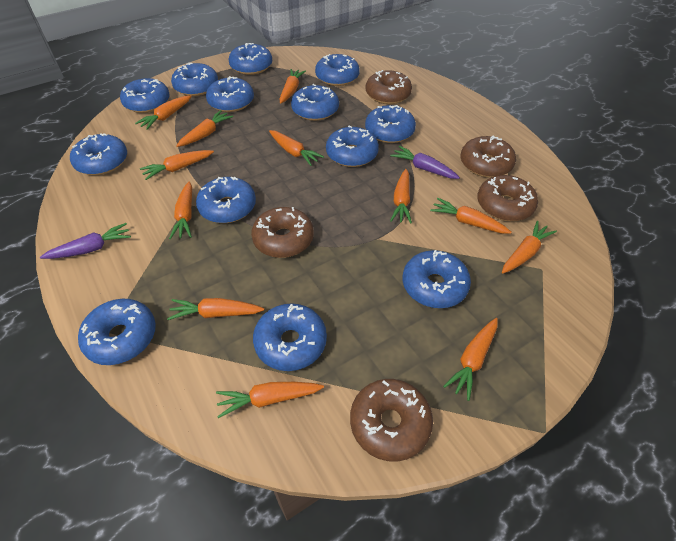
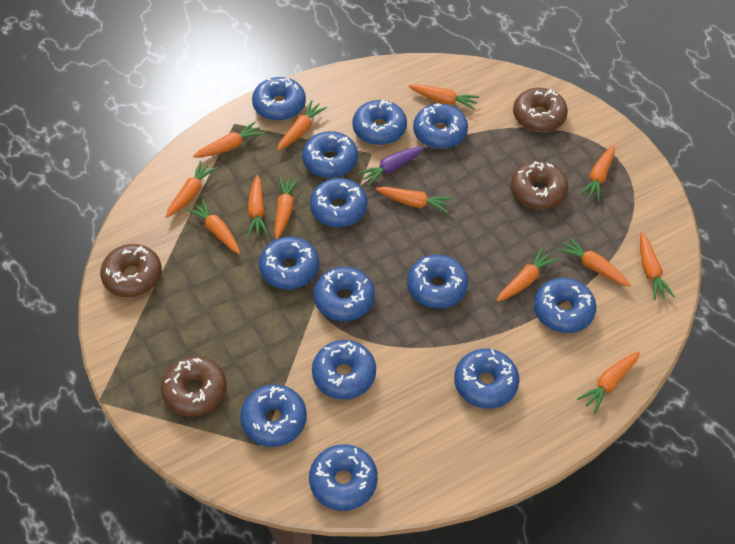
brown donut: [251,207,314,258] [350,379,433,462] [366,70,412,104] [461,136,516,178] [477,175,538,221] = 5 -> [100,244,162,297] [161,356,227,417] [511,161,568,210] [513,88,568,132] = 4
orange carrot: [135,95,192,130] [140,150,214,180] [167,298,264,320] [169,182,192,239] [176,110,233,147] [216,382,324,418] [269,130,324,166] [280,69,306,104] [390,169,412,224] [430,198,512,234] [443,318,498,401] [502,221,557,274] = 12 -> [166,160,217,218] [186,199,240,254] [193,122,264,158] [247,175,268,237] [274,177,299,239] [277,100,327,151] [375,187,453,214] [408,84,480,110] [497,247,558,302] [557,236,631,287] [577,351,640,413] [580,145,615,201] [640,232,675,300] = 13
purple carrot: [40,223,131,259] [390,146,460,179] = 2 -> [358,146,425,186] = 1

